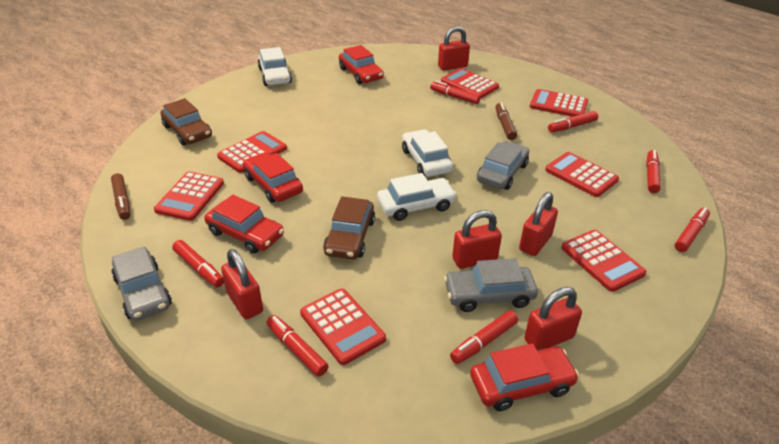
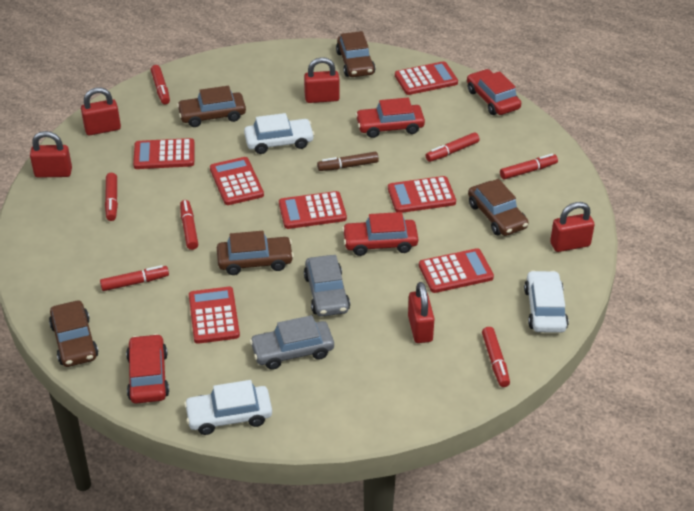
brown car: [161,98,212,146] [323,196,375,260] = 2 -> [49,301,98,367] [177,86,246,127] [217,231,294,275] [336,31,375,77] [468,179,529,236] = 5
brown marker: [111,173,131,220] [496,102,517,140] = 2 -> [317,152,379,171] = 1
grey car: [111,246,172,321] [444,258,538,312] [477,141,529,190] = 3 -> [250,315,334,370] [304,255,350,317] = 2

